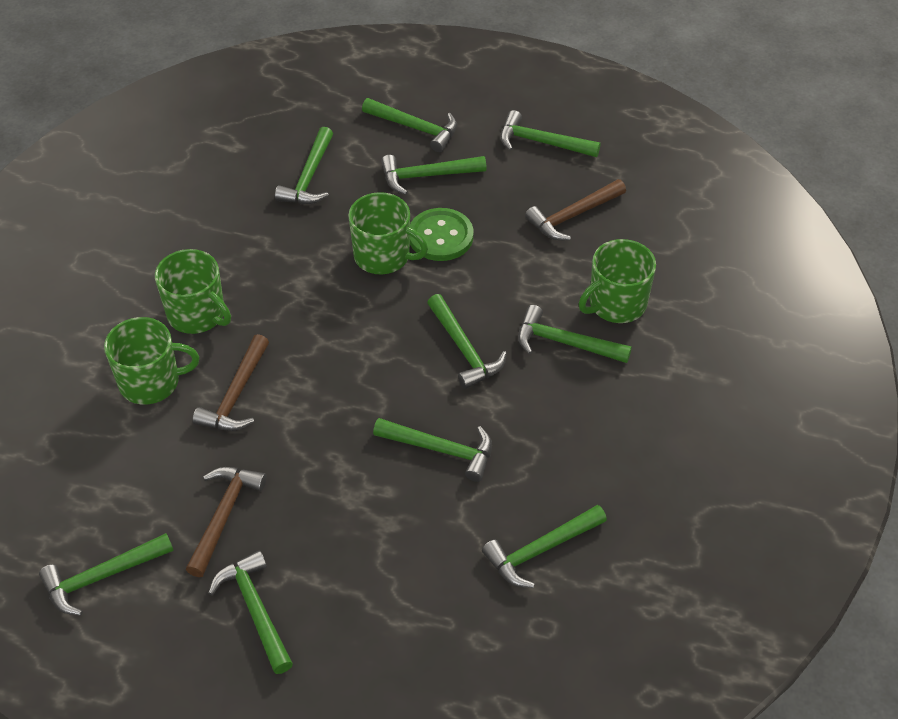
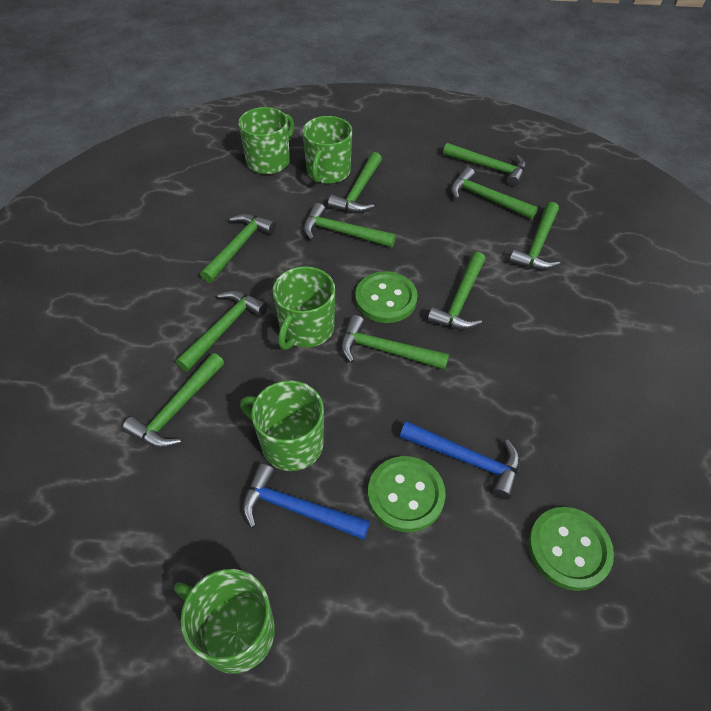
blue hammer: none = 0 -> [242,464,370,540] [400,421,520,500] = 2
brown hammer: [186,467,267,577] [192,334,269,431] [525,179,626,241] = 3 -> none = 0
green button: [410,208,473,261] = 1 -> [355,271,418,323] [368,456,446,532] [528,507,614,591] = 3
green mug: [104,317,199,405] [155,249,231,334] [348,192,428,274] [579,239,656,323] = 4 -> [174,569,275,674] [239,107,294,174] [240,381,324,471] [273,266,335,350] [303,116,352,184] = 5

